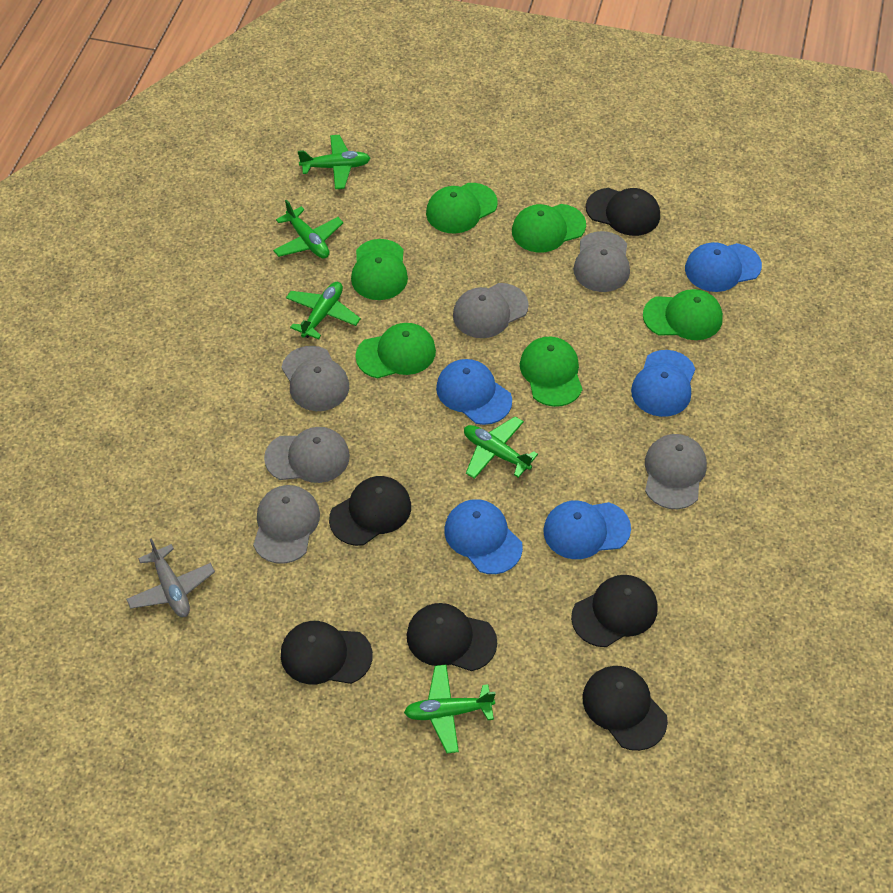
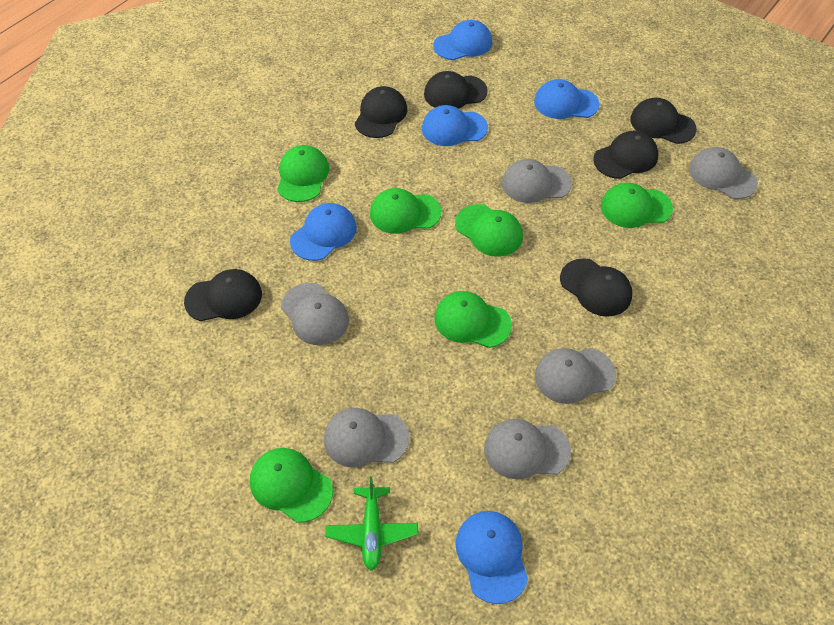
green plane: [273,200,343,259] [286,282,361,340] [298,135,370,189] [404,665,496,753] [464,416,538,479] = 5 -> [325,476,418,571] = 1
grey plane: [126,538,215,617] = 1 -> none = 0

